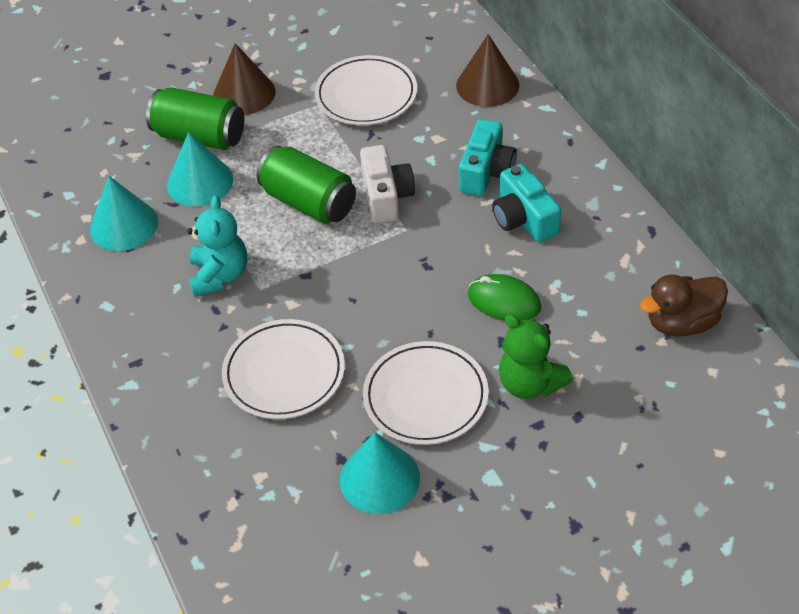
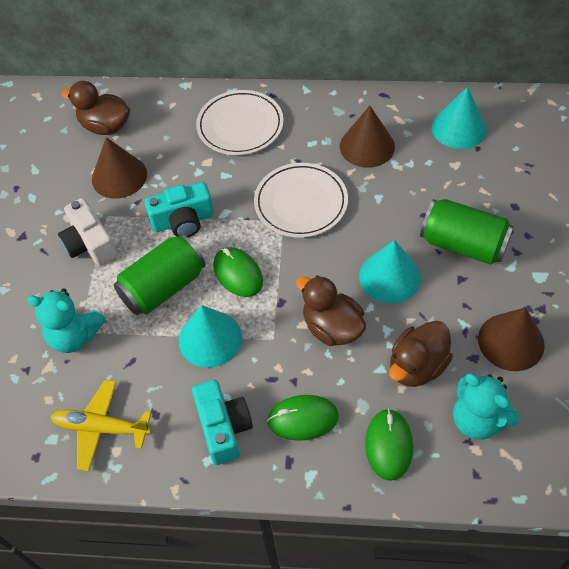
brown cone: [213,43,275,115] [456,34,519,107] = 2 -> [92,137,147,199] [340,106,395,168] [478,307,545,371] = 3
brown duck: [640,274,728,337] = 1 -> [62,81,130,135] [296,275,366,346] [389,321,453,387] = 3
green mouse: [468,274,541,321] = 1 -> [213,247,263,297] [267,395,339,441] [365,409,413,481] = 3
green teddy bear: [499,314,573,399] = 1 -> none = 0
turquoise teddy bear: [187,195,247,297] = 1 -> [27,288,105,353] [453,374,520,440] = 2
white plate: [222,319,345,419] [315,55,417,125] [363,341,489,445] = 3 -> [196,90,284,155] [254,163,348,238] = 2
yellow plane: none = 0 -> [50,380,152,471] = 1

